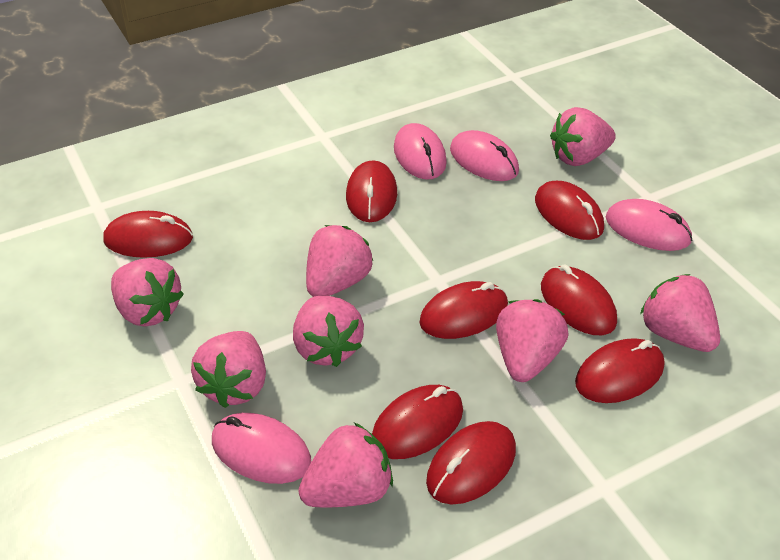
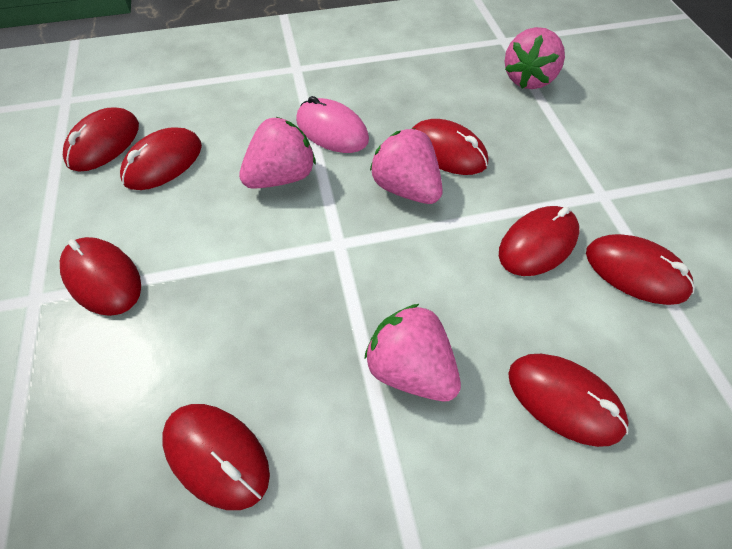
pink mouse: [212,413,311,484] [394,123,447,180] [450,130,519,181] [606,199,692,251] = 4 -> [296,96,369,153] = 1
pink strawberry: [111,258,184,326] [191,331,266,408] [293,295,364,367] [298,423,393,507] [306,225,373,297] [496,299,569,382] [550,107,616,166] [640,274,720,352] = 8 -> [239,117,316,189] [364,304,461,401] [370,128,443,204] [505,27,565,89] = 4

